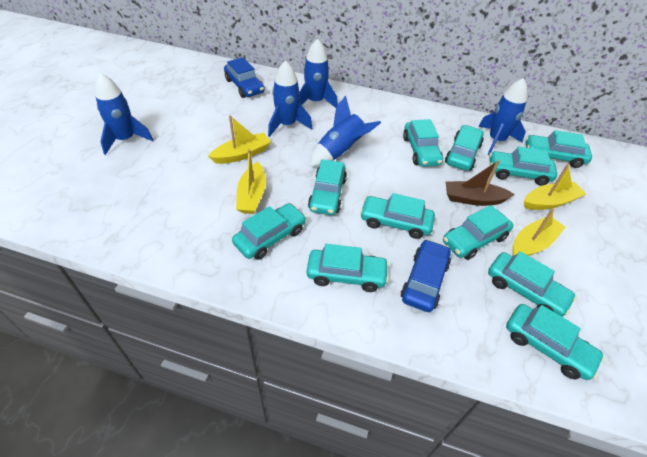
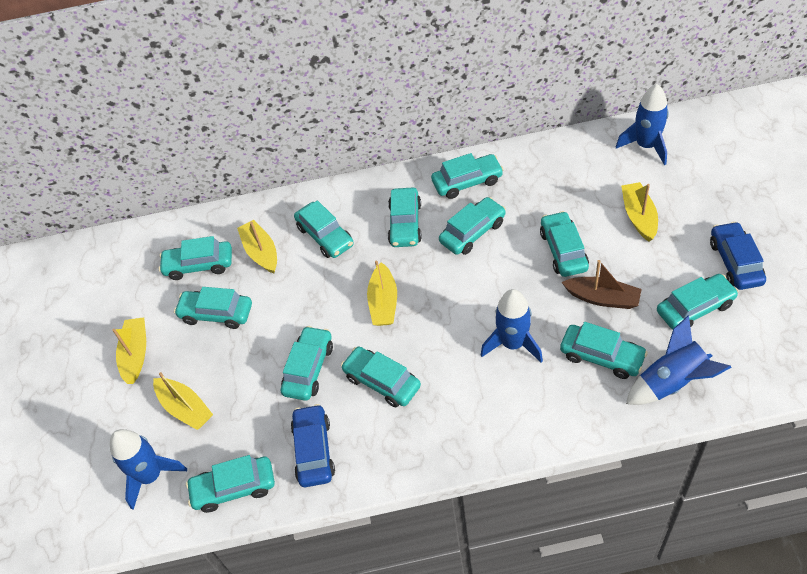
blue rocket: [95,73,153,155] [268,60,312,137] [299,38,338,108] [310,96,381,166] [478,78,527,155] = 5 -> [110,429,187,510] [481,289,543,363] [616,84,669,165] [626,316,732,405] = 4
turquoise car: [232,203,306,260] [307,244,389,292] [308,159,347,215] [360,193,435,239] [403,119,443,167] [443,205,513,260] [445,125,484,171] [488,251,577,317] [489,146,557,186] [506,304,605,380] [526,130,592,168] = 11 -> [159,236,232,280] [174,287,252,329] [186,455,275,513] [281,326,333,401] [294,201,354,258] [341,347,421,407] [388,187,422,247] [431,153,504,199] [439,197,506,255] [540,211,589,277] [560,322,648,379] [657,274,739,329] = 12
yellow boat: [208,115,271,164] [236,149,266,214] [512,209,566,256] [524,164,586,210] = 4 -> [112,317,146,384] [153,372,213,430] [237,220,277,273] [367,261,397,326] [621,182,658,242] = 5

